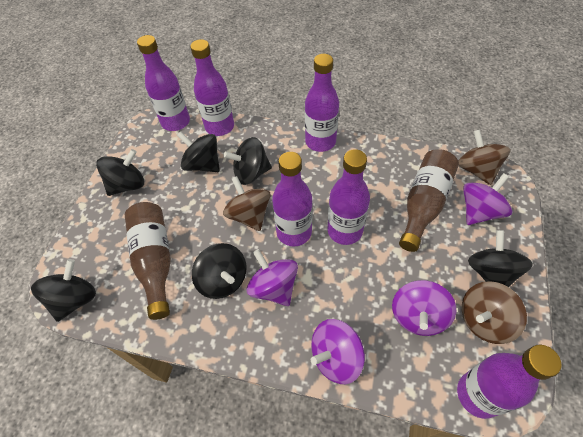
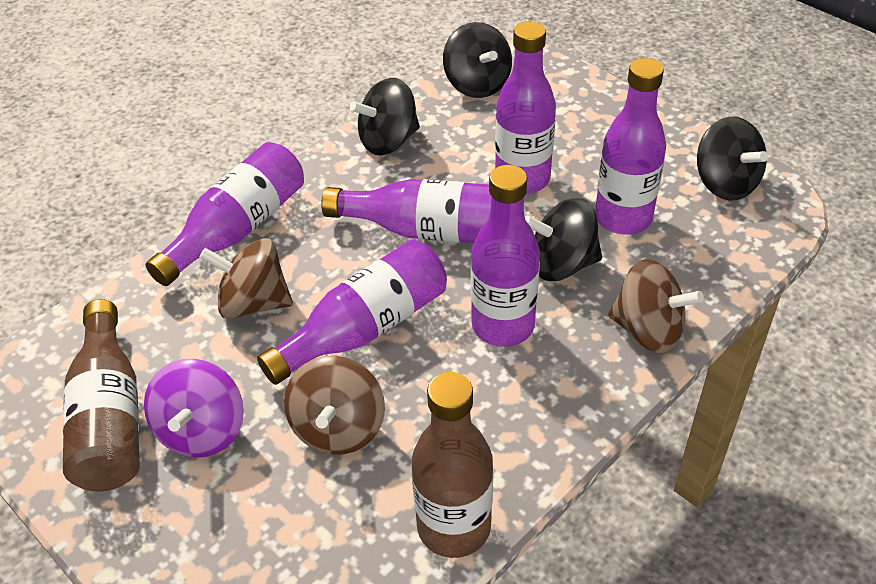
black spinning top: [31,259,96,322] [96,149,144,196] [177,131,220,172] [192,243,247,299] [223,137,272,185] [468,230,533,287] = 6 -> [350,78,420,155] [443,22,512,98] [525,198,602,281] [697,117,768,201] = 4
purple spinning top: [247,249,298,306] [311,319,365,384] [392,280,456,336] [463,173,512,225] = 4 -> [144,359,244,457] = 1

